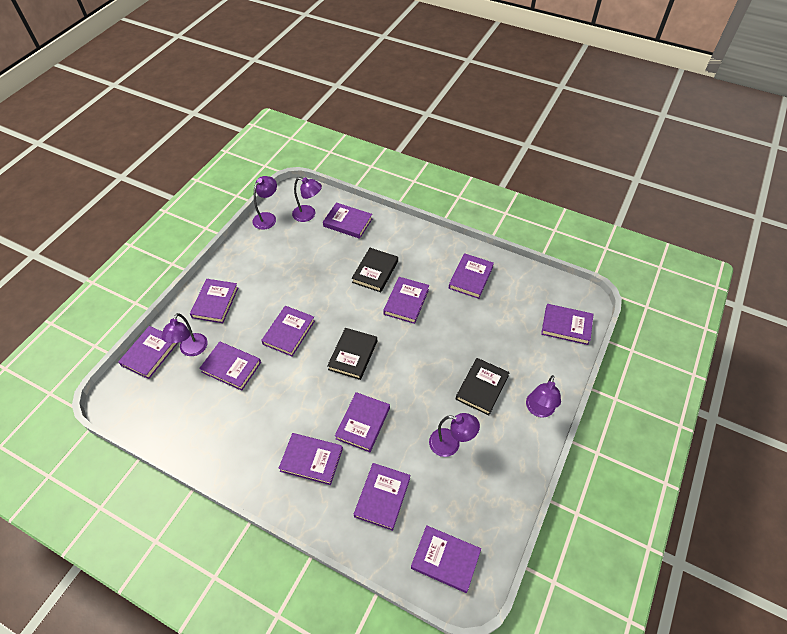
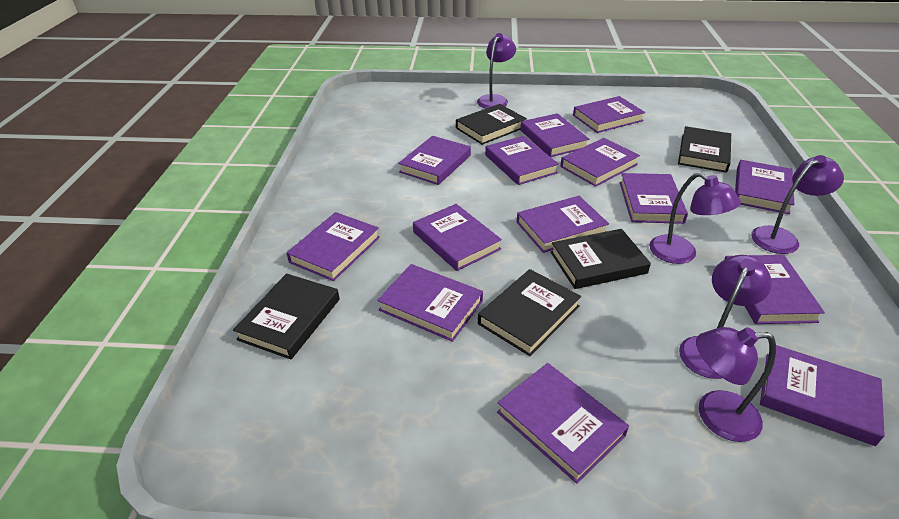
black book: [327,328,377,380] [352,248,398,292] [456,358,510,415] = 3 -> [233,273,340,359] [456,104,527,145] [478,269,581,356] [551,229,651,289] [678,126,731,173] = 5
purple book: [118,326,178,379] [190,279,238,323] [199,341,261,391] [261,306,315,356] [278,433,343,485] [323,202,373,239] [335,392,390,452] [354,463,410,531] [383,277,429,324] [411,525,481,593] [449,253,494,299] [541,304,593,345] = 12 -> [287,212,380,281] [377,264,483,342] [398,136,471,185] [413,204,502,271] [485,136,559,185] [497,363,629,484] [517,196,609,253] [520,113,589,157] [560,138,640,187] [573,96,645,133] [620,173,688,224] [724,255,825,324] [735,160,794,214] [760,345,885,446] = 14

